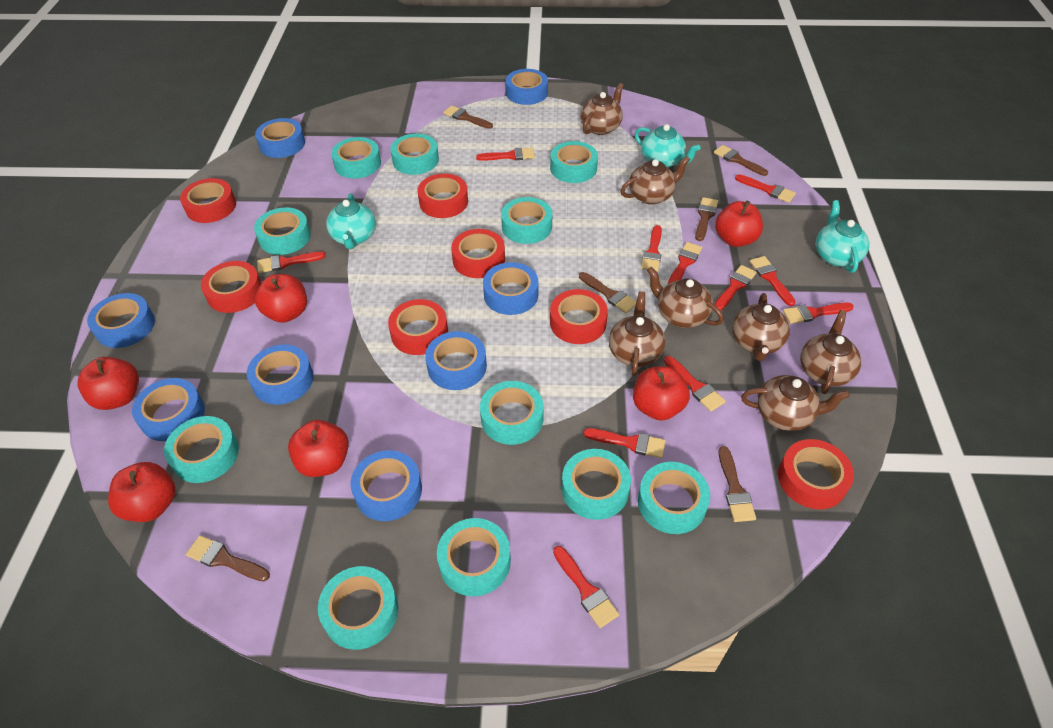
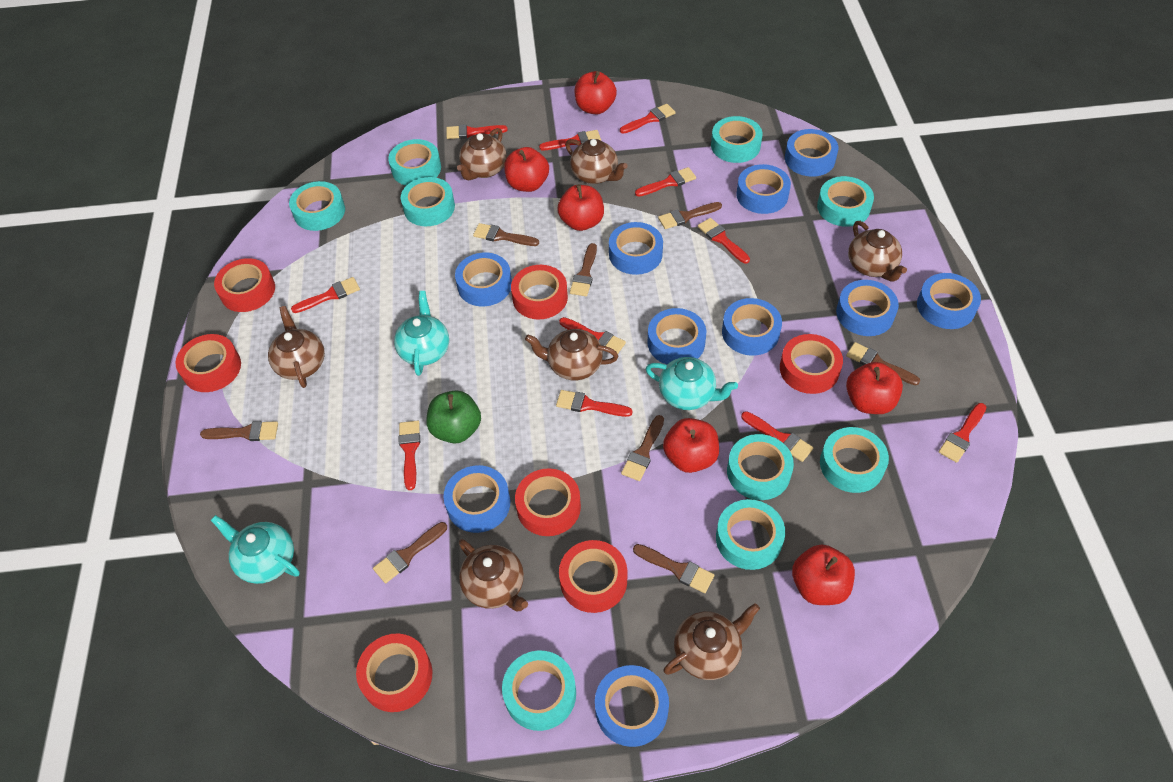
blue tape: [87,293,155,348] [132,378,205,441] [247,345,314,405] [255,118,305,158] [350,450,422,521] [425,331,487,390] [483,262,539,315] [506,69,548,105] = 8 -> [444,465,510,533] [455,253,512,306] [595,665,669,747] [609,222,663,275] [648,308,706,364] [722,298,782,356] [736,164,791,214] [785,129,838,177] [836,280,899,336] [917,273,981,329] = 10
brown brush: [186,535,270,581] [443,105,493,129] [579,272,636,313] [695,197,718,241] [714,145,768,176] [719,446,756,522] = 6 -> [200,421,278,441] [373,522,447,583] [473,223,539,246] [570,243,597,296] [621,415,664,481] [633,544,714,593] [658,202,722,229] [846,342,920,385] = 8
green apple: none = 0 -> [426,390,481,444] = 1
turquoise tape: [164,416,239,483] [254,207,311,255] [318,566,398,650] [331,137,381,179] [390,133,439,175] [437,518,511,596] [480,381,544,445] [501,197,552,244] [550,141,598,183] [562,449,631,520] [638,462,710,534] = 11 -> [289,181,345,231] [388,139,441,186] [401,177,455,226] [502,651,576,731] [711,116,762,163] [716,499,785,570] [727,434,794,500] [817,176,874,227] [820,427,889,493] = 9

